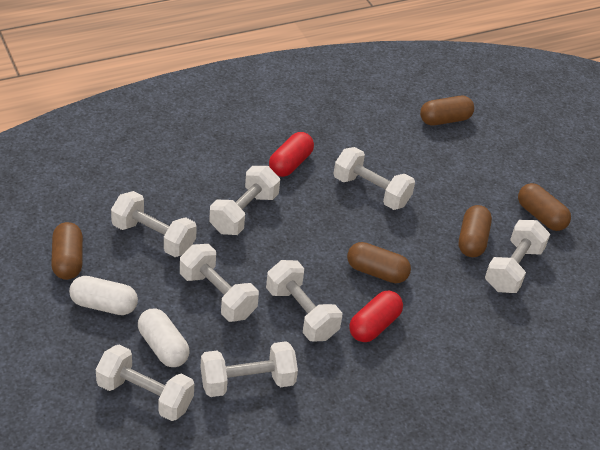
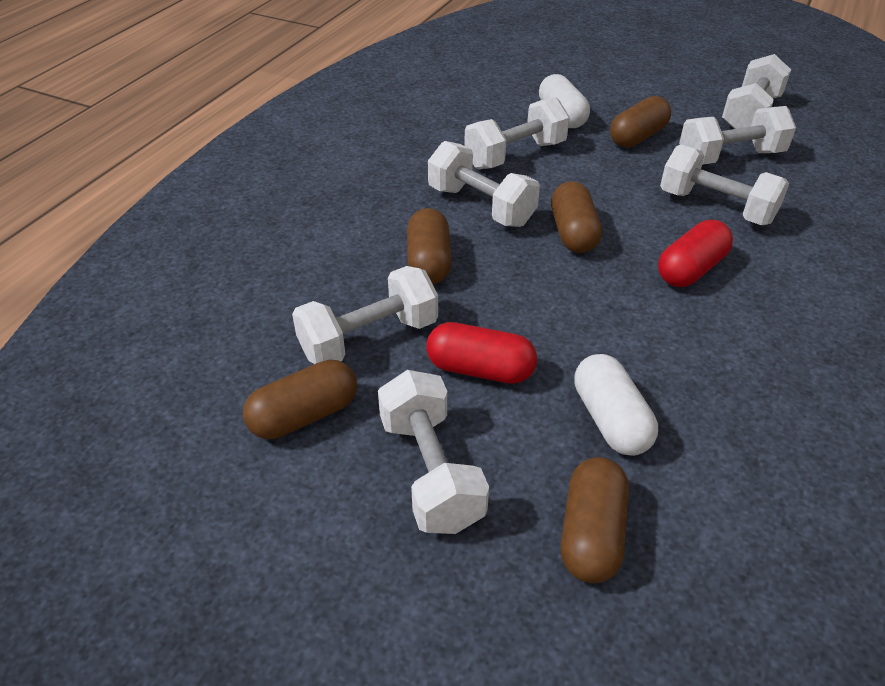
white dumbbell: [96,345,194,421] [111,191,197,257] [180,244,259,322] [200,341,298,397] [209,166,280,235] [266,260,342,342] [333,147,415,210] [485,220,550,293] = 8 -> [292,266,438,364] [378,370,489,534] [428,141,540,227] [464,97,570,169] [660,144,789,225] [679,106,796,165] [722,54,791,129] = 7

